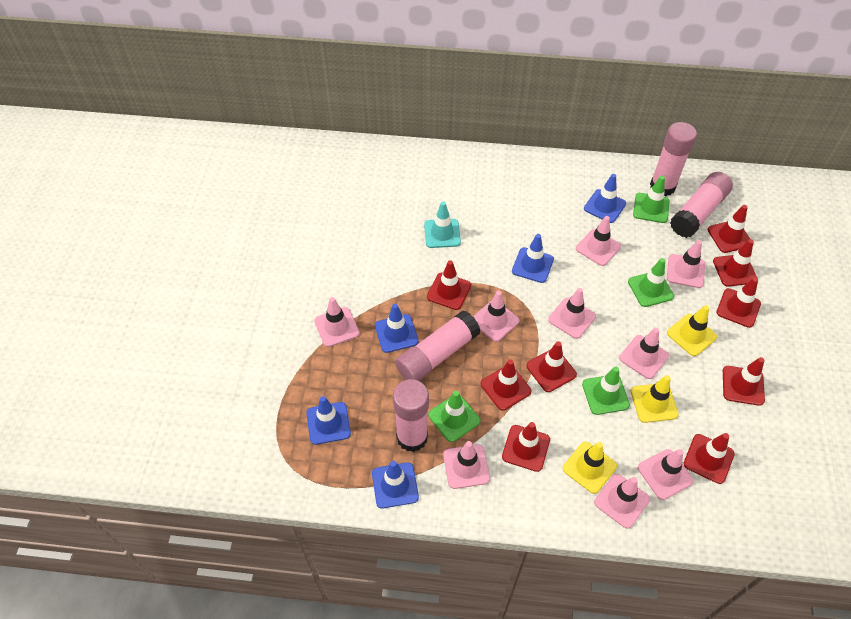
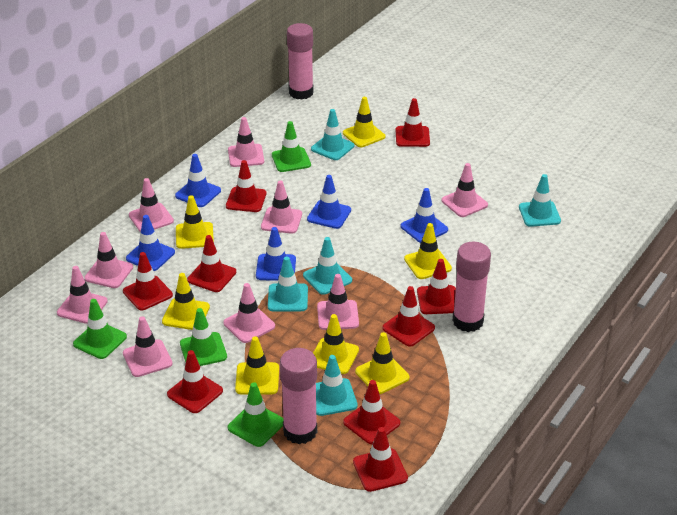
pink glue stick: [393,379,429,452] [395,311,481,381] [650,122,697,196] [670,172,733,238] = 4 -> [280,348,317,444] [287,23,314,100] [453,242,491,332] = 3
turquoise traffic cone: [424,201,461,248] = 1 -> [268,257,308,311] [303,237,352,295] [311,109,354,160] [316,355,358,416] [519,174,561,227] = 5
yellow traffic cone: [563,442,617,494] [631,375,679,423] [667,305,717,356] = 3 -> [162,273,210,330] [176,195,214,249] [235,336,279,394] [313,314,359,374] [343,97,385,147] [355,332,409,394] [404,223,452,279] = 7

